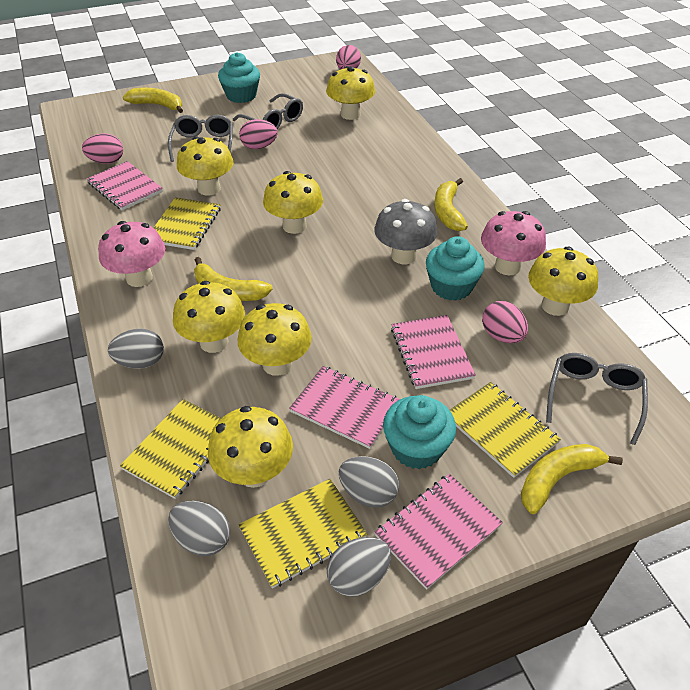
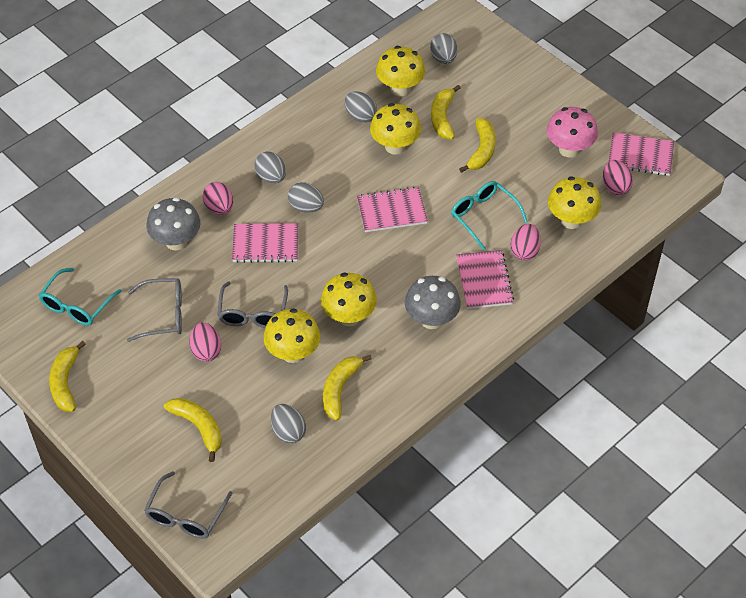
grey egg: [108,329,164,369] [168,501,230,556] [327,537,391,597] [339,456,399,508] = 4 -> [255,151,286,183] [271,404,306,443] [288,182,324,213] [345,91,377,123] [430,33,457,64] = 5
grey mushroom: [375,199,438,264] = 1 -> [147,197,200,250] [405,276,461,329] = 2
pink mushroom: [98,221,165,287] [481,211,546,275] = 2 -> [546,107,598,158] = 1
turquoise cupcake: [218,52,260,103] [383,395,456,469] [426,236,485,301] = 3 -> none = 0
turquoise glasses: none = 0 -> [39,268,122,326] [451,181,528,250] = 2
yellow banana: [123,88,183,113] [194,257,273,301] [434,178,468,231] [521,444,623,514] = 4 -> [49,341,86,412] [164,398,222,462] [323,355,372,420] [431,85,461,139] [459,118,496,173] = 5
yellow mushroom: [173,281,245,353] [177,136,233,196] [208,406,293,488] [238,303,312,376] [263,171,323,234] [326,66,375,120] [528,247,598,316] = 7 -> [263,308,320,363] [321,273,377,326] [370,103,421,155] [376,46,425,96] [548,176,601,229] = 5
yellow notebook: [120,399,221,499] [154,197,221,250] [238,479,367,589] [450,382,561,478] = 4 -> none = 0

